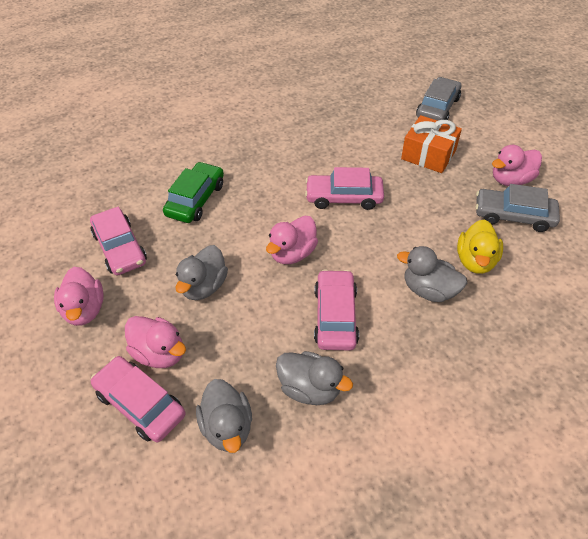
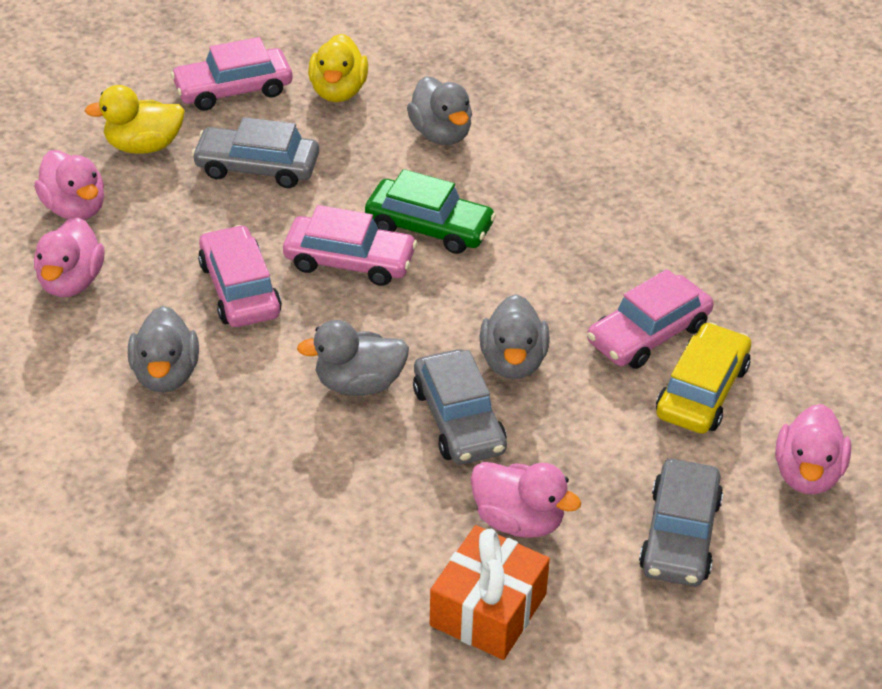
grey car: [416,77,461,121] [476,184,560,232] = 2 -> [192,117,319,188] [413,349,507,465] [639,459,723,586] = 3
yellow car: none = 0 -> [656,322,751,434] = 1
yellow duck: [457,219,503,274] = 1 -> [85,85,185,154] [308,34,368,102] = 2

